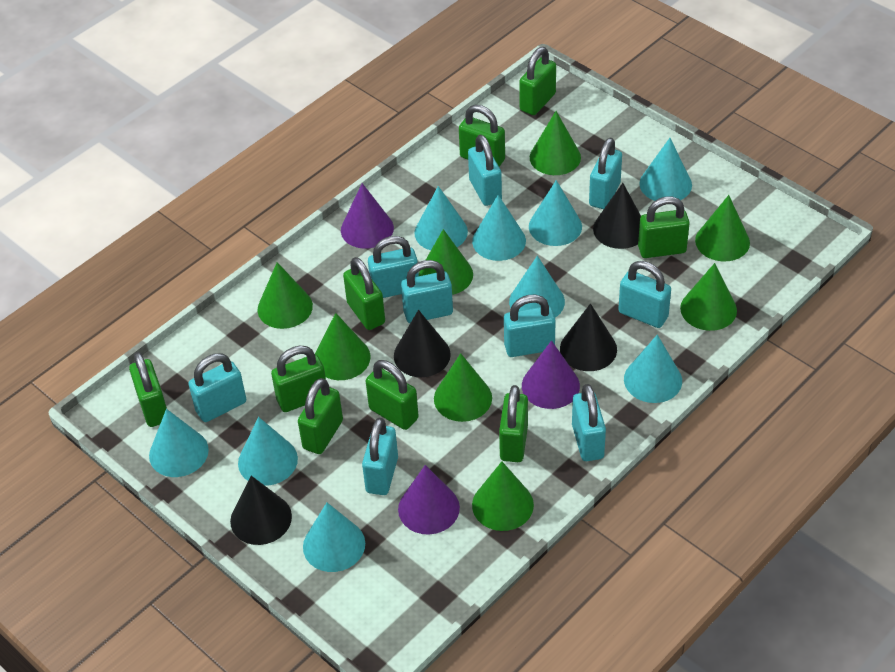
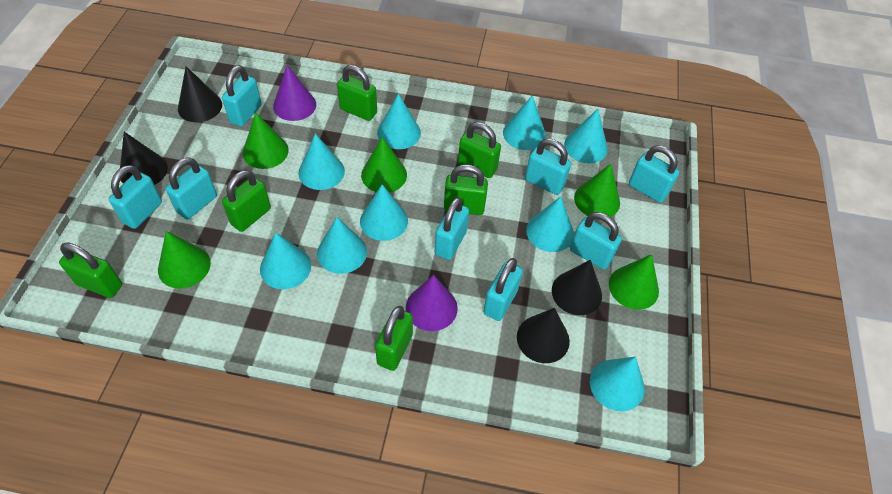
green cone: [257,262,313,329] [315,313,371,380] [419,229,473,295] [434,353,492,422] [472,461,534,531] [530,111,581,175] [680,263,737,331] [695,195,750,262] = 8 -> [158,231,211,288] [243,112,289,169] [361,137,407,193] [574,164,620,217] [609,254,659,310] = 5
green padlock: [129,352,167,427] [271,346,326,412] [298,378,343,454] [343,257,385,330] [366,360,419,430] [459,105,505,167] [499,385,528,462] [519,47,556,115] [638,196,690,258] = 9 -> [59,242,122,298] [222,170,271,232] [337,65,377,121] [375,306,413,371] [444,164,488,215] [458,122,501,178] = 6
purple cone: [341,183,394,249] [398,465,460,535] [522,340,580,409] = 3 -> [273,65,316,121] [406,275,458,331] = 2
turquoise padlock: [188,353,246,422] [362,418,398,495] [368,236,419,298] [401,260,453,323] [468,134,502,206] [504,295,556,357] [572,384,606,461] [589,138,622,209] [618,261,671,328] = 9 -> [109,165,162,229] [165,157,217,220] [222,65,262,127] [434,197,469,260] [483,258,523,321] [525,139,571,195] [570,212,622,270] [629,146,679,203] = 8

